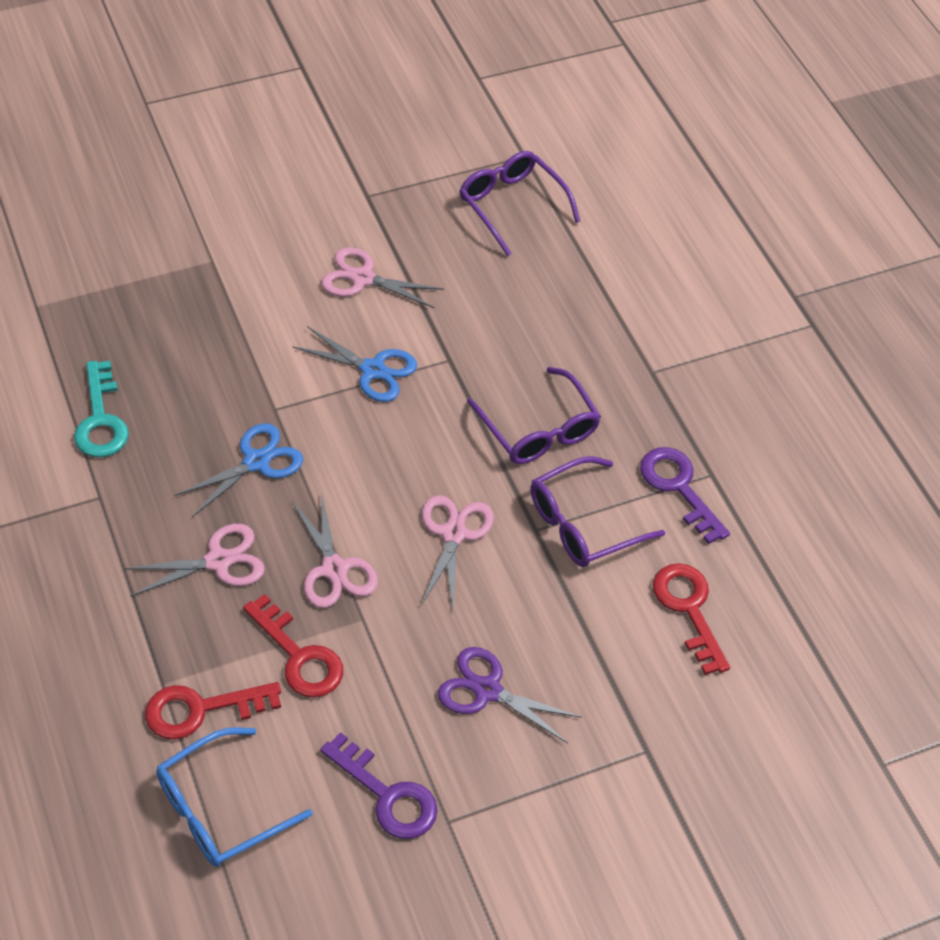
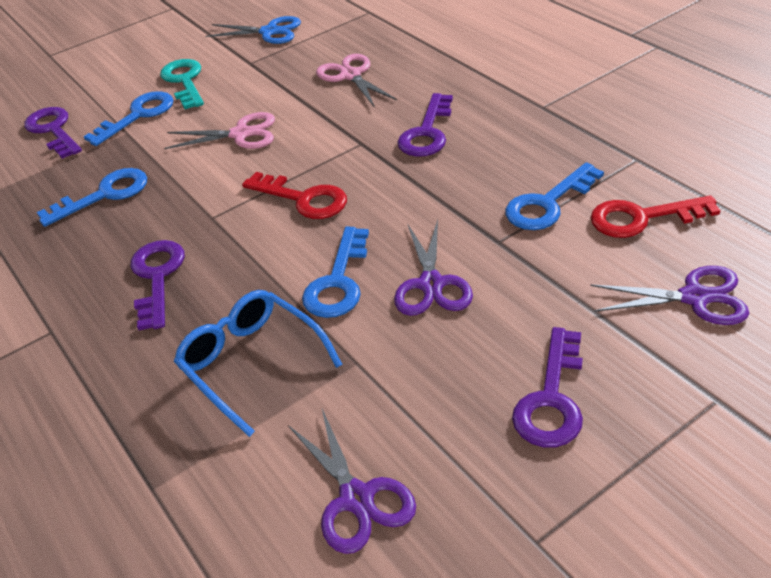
blue key: none = 0 -> [37,168,147,227] [84,91,174,146] [302,227,369,318] [505,162,604,230] = 4
blue scissors: [174,423,303,516] [293,326,417,402] = 2 -> [206,16,301,44] = 1
pink scissors: [123,524,265,597] [292,491,378,608] [321,247,444,308] [421,495,494,608] = 4 -> [164,112,275,149] [316,54,397,108] = 2
purple glasses: [459,151,581,257] [467,367,601,464] [530,456,665,567] = 3 -> none = 0
purple key: [320,732,438,839] [640,447,730,544] = 2 -> [24,107,82,159] [131,240,185,330] [397,93,453,157] [512,327,583,448] = 4
purple scissors: [438,647,582,743] = 1 -> [288,409,416,554] [394,220,473,316] [590,266,749,325] = 3
red key: [145,682,281,739] [243,594,343,698] [653,563,730,675] = 3 -> [242,172,347,219] [591,195,720,238] = 2

